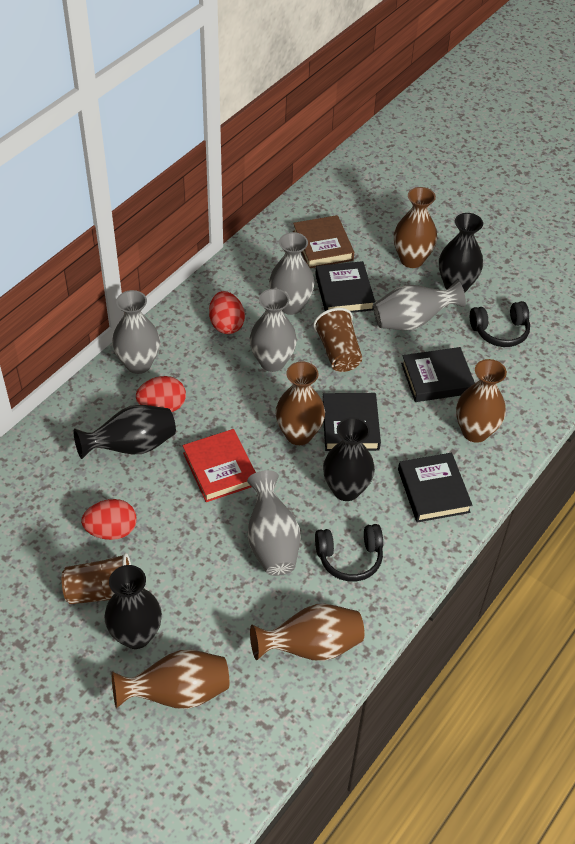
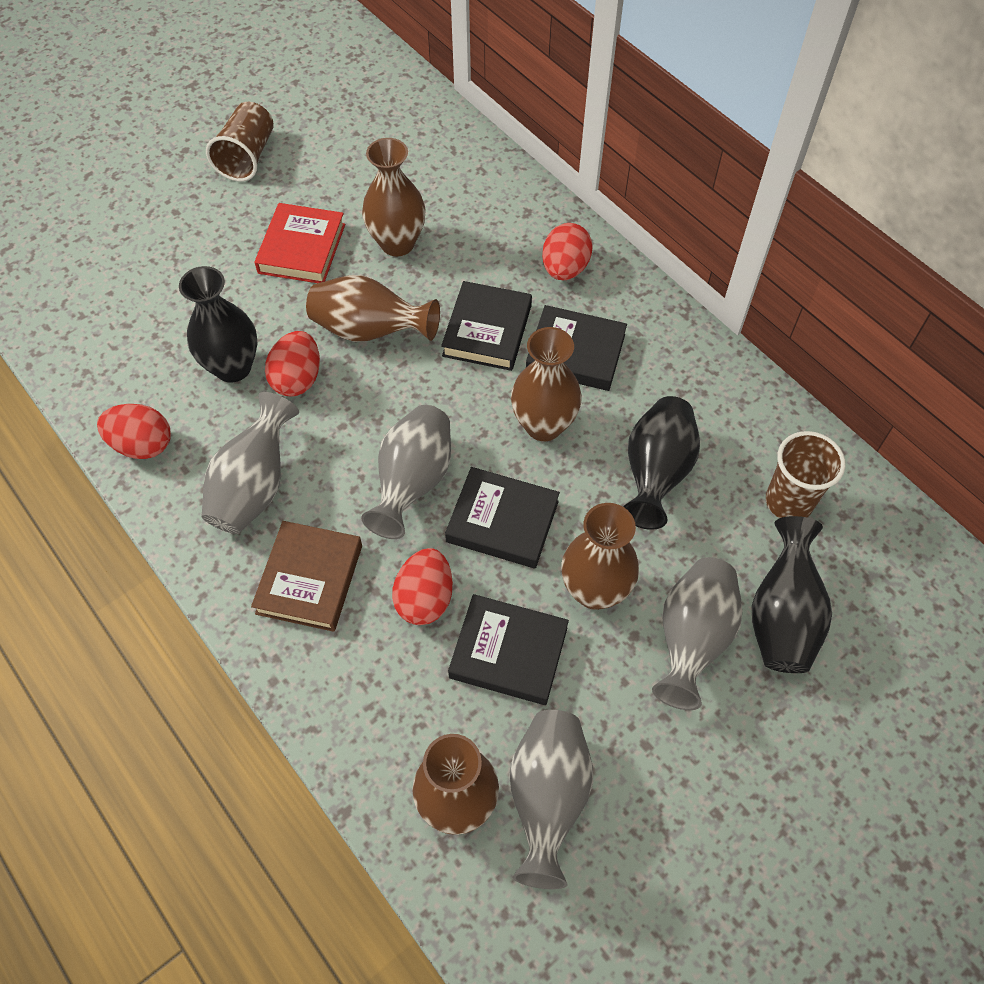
black headphones: [315,524,383,581] [470,301,530,347] = 2 -> none = 0
black vase: [74,405,176,459] [104,565,162,649] [323,417,375,501] [439,213,483,293] = 4 -> [179,266,258,383] [623,396,700,530] [752,516,832,673] = 3
grey vase: [112,290,160,374] [247,470,301,576] [250,289,297,372] [269,232,314,315] [373,280,466,331] = 5 -> [202,392,299,534] [361,405,451,539] [509,710,593,889] [652,557,742,710] = 4
red egg: [81,499,137,540] [136,376,186,412] [209,291,245,334] = 3 -> [97,404,171,459] [265,331,320,397] [392,548,453,625] [542,223,592,280] = 4

